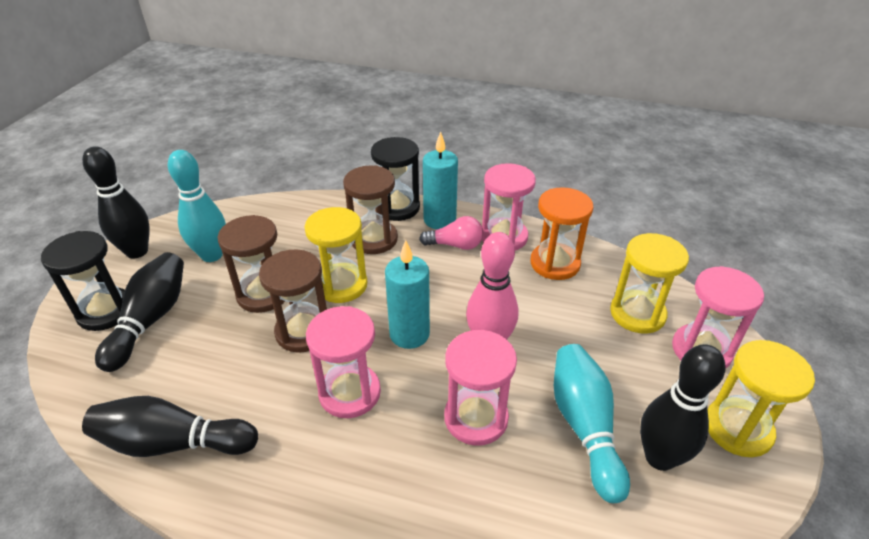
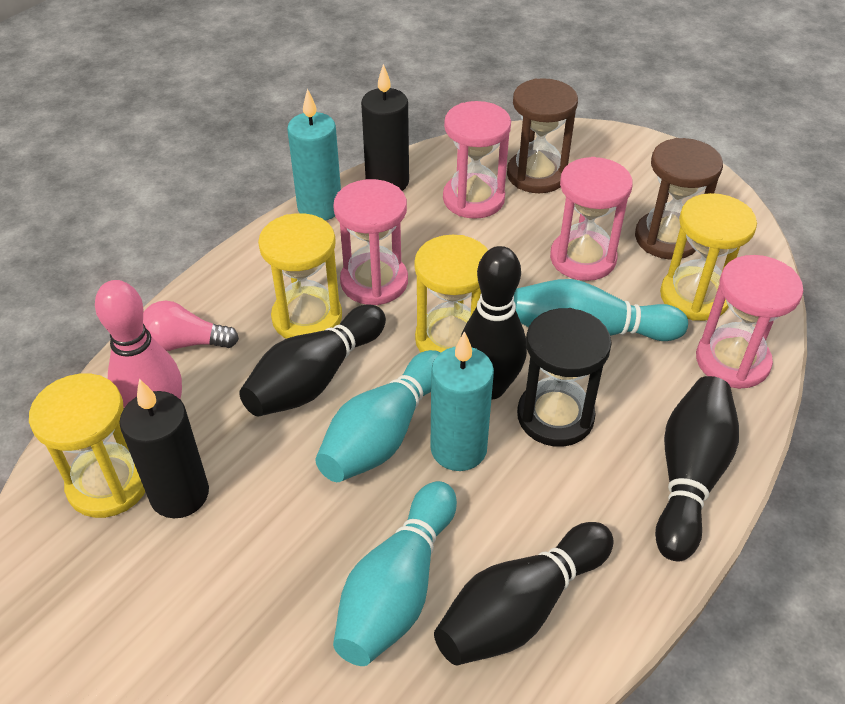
black candle: none = 0 -> [119,379,209,518] [361,64,409,191] = 2
black hourglass: [41,231,125,331] [371,137,420,221] = 2 -> [517,308,612,447] = 1
brown hourglass: [217,215,285,313] [259,249,327,353] [343,165,398,254] = 3 -> [507,78,578,193] [635,138,723,260] = 2
orange hourglass: [531,187,593,280] = 1 -> none = 0
turquoise bowling pin: [168,150,226,262] [554,344,630,503] = 2 -> [316,350,440,482] [333,481,457,666] [514,279,688,341] = 3
yellow hourglass: [305,207,367,303] [610,233,689,334] [708,340,815,457] = 3 -> [29,373,145,518] [258,213,342,339] [414,235,488,353] [660,193,757,321] = 4

